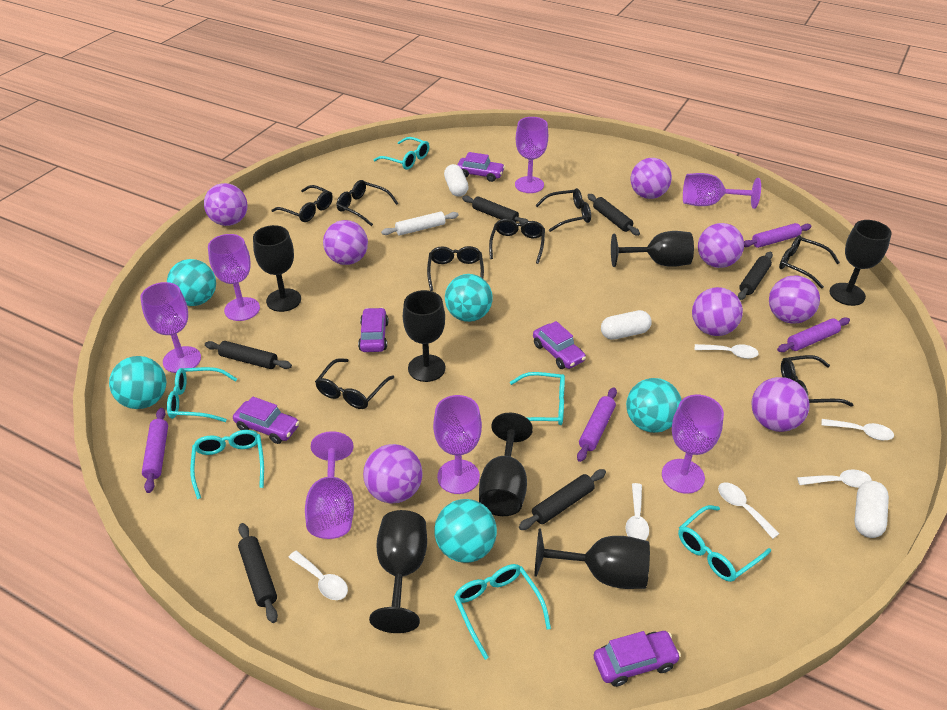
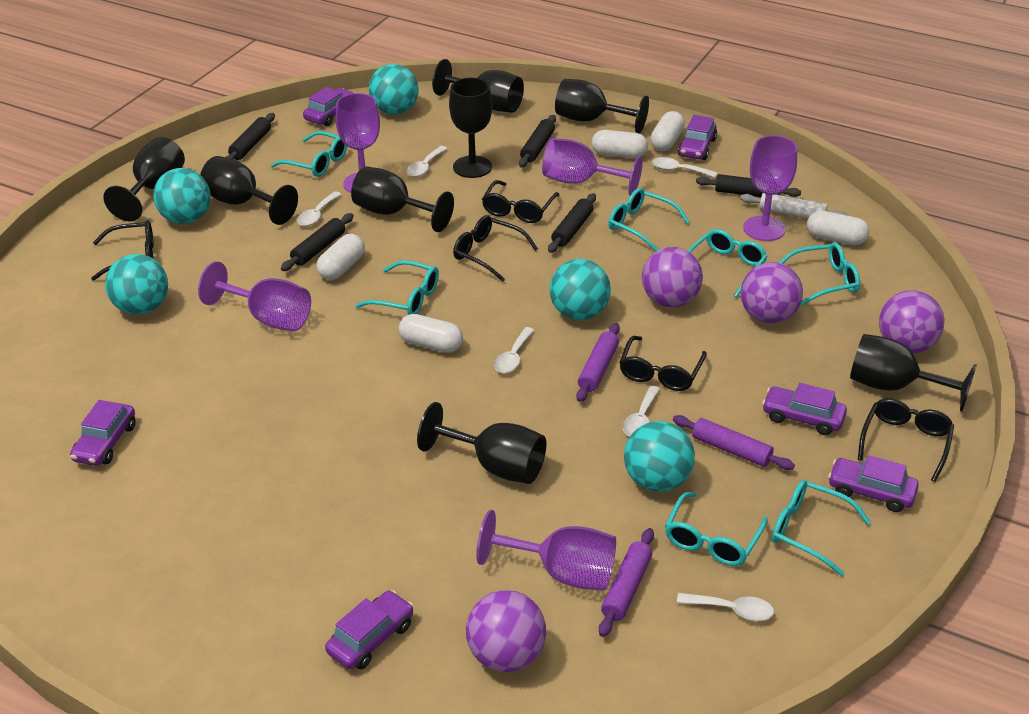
black glasses: [271,185,333,222] [315,358,394,409] [337,180,398,226] [427,246,484,291] [489,219,545,264] [535,188,591,232] [779,235,840,289] [781,355,854,407] = 8 -> [91,220,154,281] [453,215,538,282] [482,180,560,223] [619,336,707,391] [858,398,954,482] = 5
black goblet: [253,225,301,312] [369,510,427,633] [403,290,445,382] [479,413,533,516] [534,528,650,589] [611,231,694,267] [829,220,892,306] = 7 -> [103,137,185,221] [200,156,298,225] [351,166,454,232] [417,402,546,484] [432,59,524,113] [449,78,492,178] [555,79,649,133] [850,334,977,412] = 8
black rolling pin: [205,341,292,369] [238,523,278,623] [462,195,528,224] [519,469,606,530] [587,194,640,236] [738,252,773,300] = 6 -> [226,113,275,160] [281,213,354,271] [519,115,556,167] [548,193,596,253] [696,174,801,197] = 5
purple ball: [204,183,247,226] [323,220,368,265] [363,444,423,504] [631,158,672,199] [692,287,743,336] [698,223,744,268] [752,377,810,432] [769,276,820,324] = 8 -> [466,590,546,672] [642,247,703,307] [741,262,803,324] [879,290,944,353] = 4
purple car: [233,396,299,444] [358,308,389,352] [457,152,505,182] [533,321,586,369] [594,631,681,687] = 5 -> [70,400,136,466] [303,87,355,126] [325,590,414,669] [678,115,717,160] [762,383,847,435] [828,455,919,512] = 6
purple goblet: [140,282,201,373] [208,234,260,321] [305,431,354,539] [433,395,482,494] [515,117,548,193] [662,394,724,494] [683,173,761,209] = 7 -> [198,261,311,331] [336,93,380,193] [476,510,616,591] [542,138,643,196] [743,135,797,241] = 5
purple rolling pin: [142,408,168,493] [577,388,617,462] [744,223,812,248] [777,317,850,352] = 4 -> [576,323,620,402] [599,528,654,637] [673,415,795,470] = 3
turquoise glasses: [167,367,237,422] [190,430,264,499] [373,137,429,170] [454,564,551,660] [510,372,565,425] [678,505,771,582] = 6 -> [271,131,347,177] [355,260,439,315] [608,188,690,252] [665,492,768,566] [688,229,768,298] [772,480,871,576] [779,242,860,306] = 7
white capsule: [444,164,468,197] [601,310,652,340] [854,481,889,538] = 3 -> [316,234,365,280] [399,314,463,353] [592,130,648,158] [650,111,685,151] [807,210,869,245] = 5

